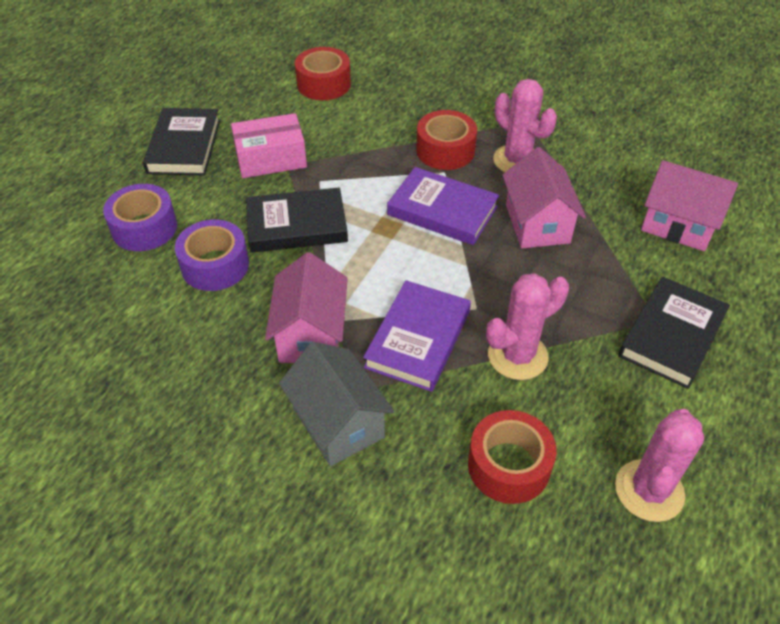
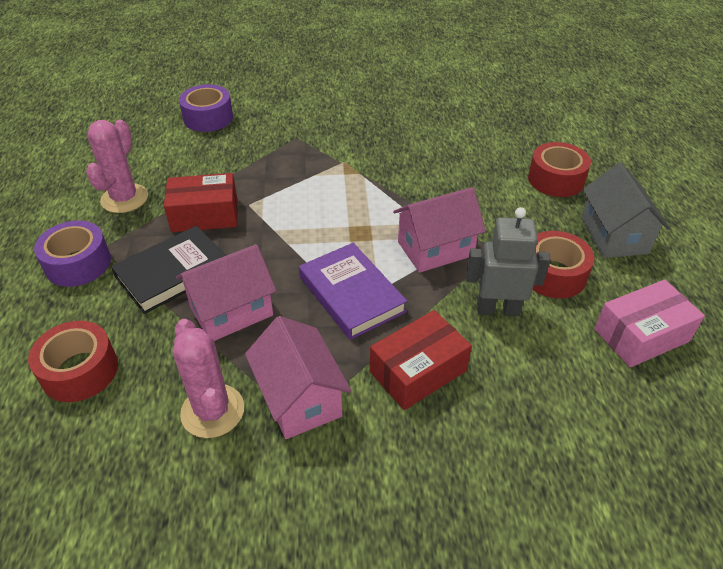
black book: [143,108,220,175] [246,187,348,253] [618,277,730,389] = 3 -> [111,226,226,314] = 1
grey robot: none = 0 -> [466,207,551,316] = 1
pink cactus: [486,273,569,380] [493,79,557,172] [615,409,704,522] = 3 -> [86,120,148,213] [173,319,244,438] = 2
purple book: [363,280,471,392] [387,167,499,245] = 2 -> [299,243,407,340] = 1
red box: none = 0 -> [164,173,238,232] [370,310,472,410] = 2

